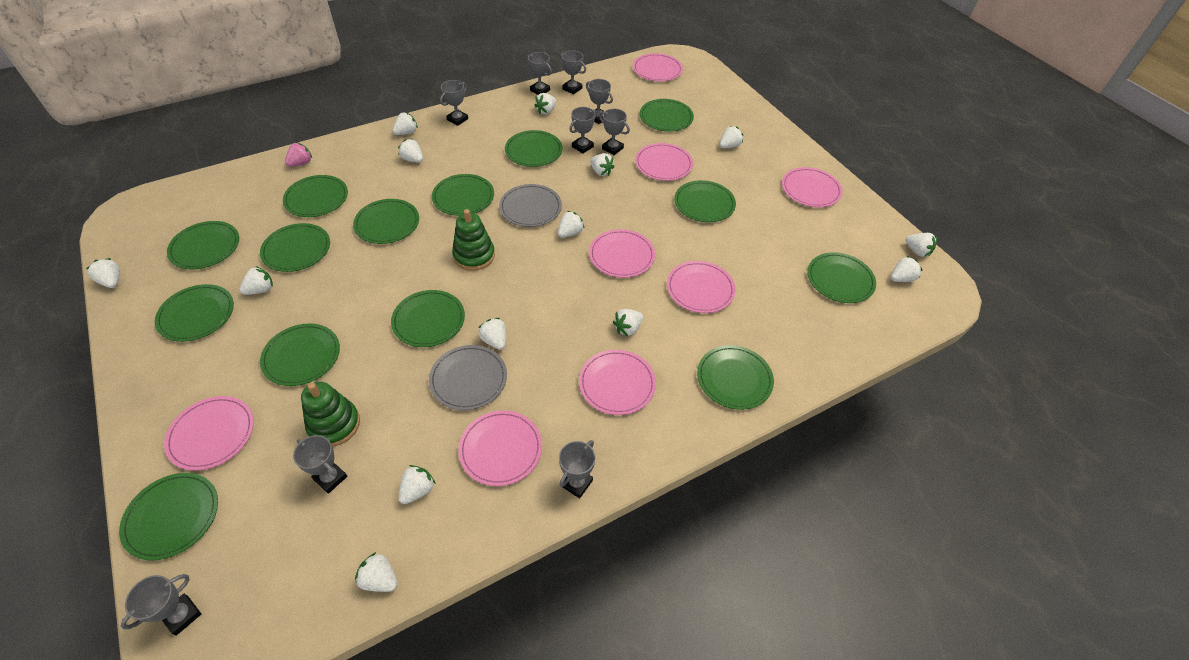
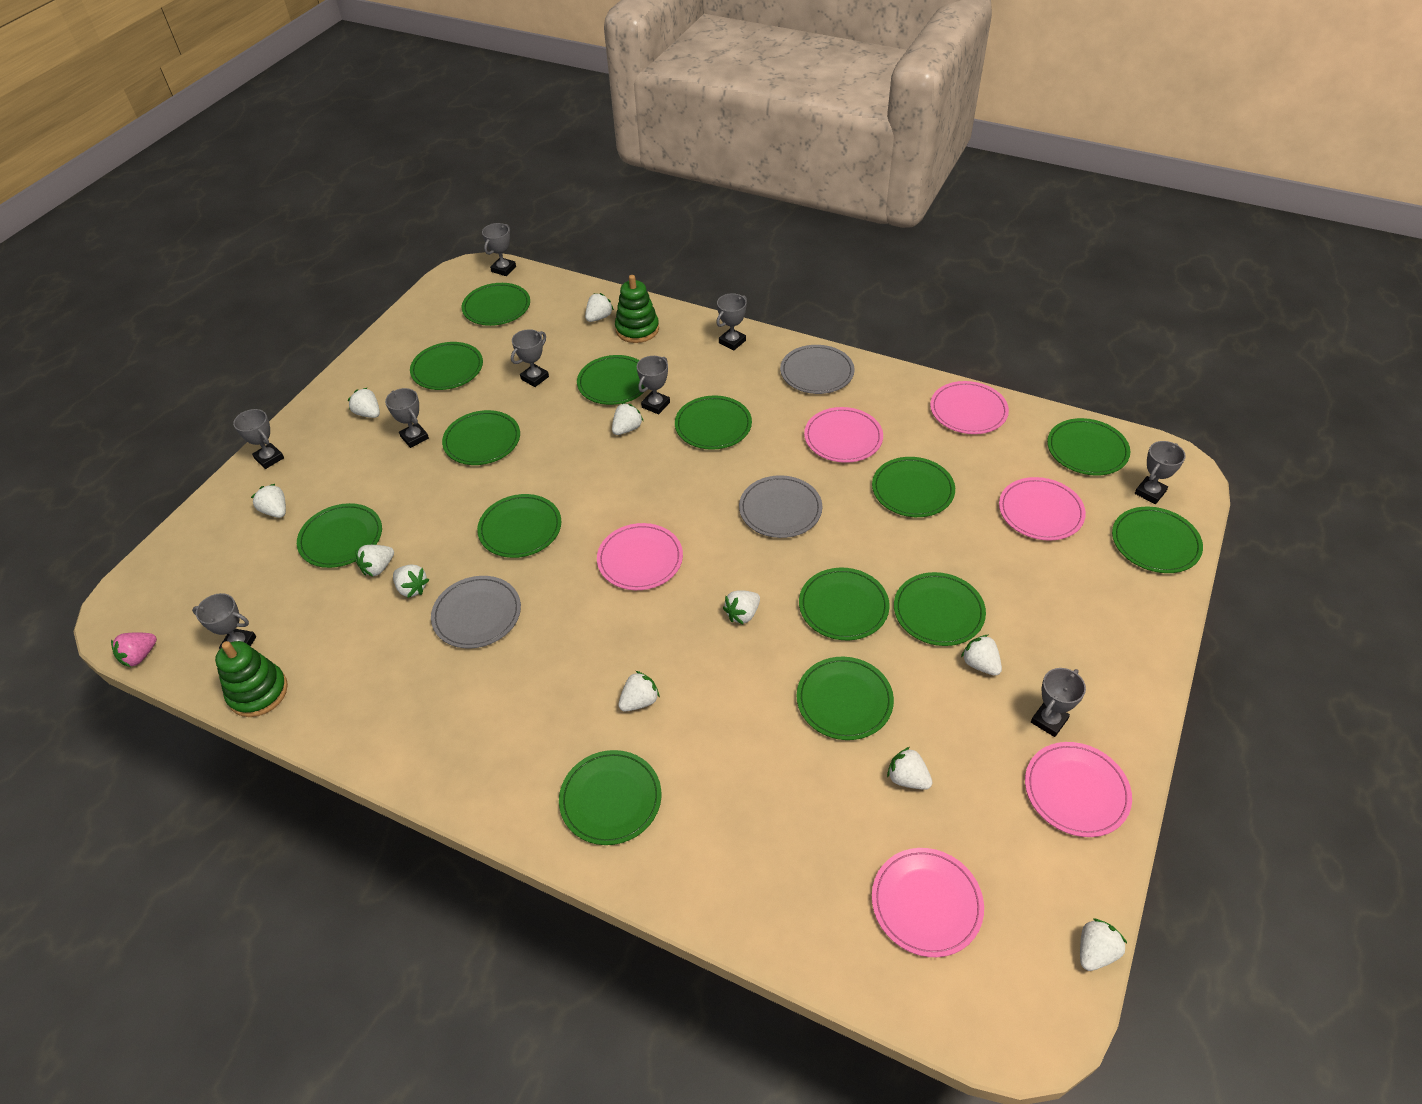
grey plate: [429,345,507,410] [499,184,562,227] = 2 -> [431,576,521,648] [739,475,822,538] [780,345,855,394] = 3
pink plate: [164,396,254,471] [458,410,542,486] [579,350,656,415] [589,229,655,278] [633,53,683,81] [635,143,693,181] [667,261,736,313] [782,167,843,207] = 8 -> [597,523,683,590] [804,407,883,463] [872,848,984,957] [930,381,1009,434] [999,477,1086,541] [1025,742,1132,837] = 6
white strawberry: [86,258,120,288] [240,266,273,295] [355,552,398,592] [393,112,418,135] [398,139,423,162] [399,465,436,504] [478,318,506,350] [534,93,556,114] [558,211,584,238] [590,153,615,176] [613,309,643,336] [720,126,743,148] [891,256,923,282] [905,233,937,257] = 14 -> [251,484,286,518] [347,387,380,418] [356,545,394,577] [393,565,429,598] [585,293,614,322] [612,403,643,435] [618,671,660,712] [723,590,760,625] [887,747,933,790] [961,635,1002,676] [1080,919,1127,971] = 11

